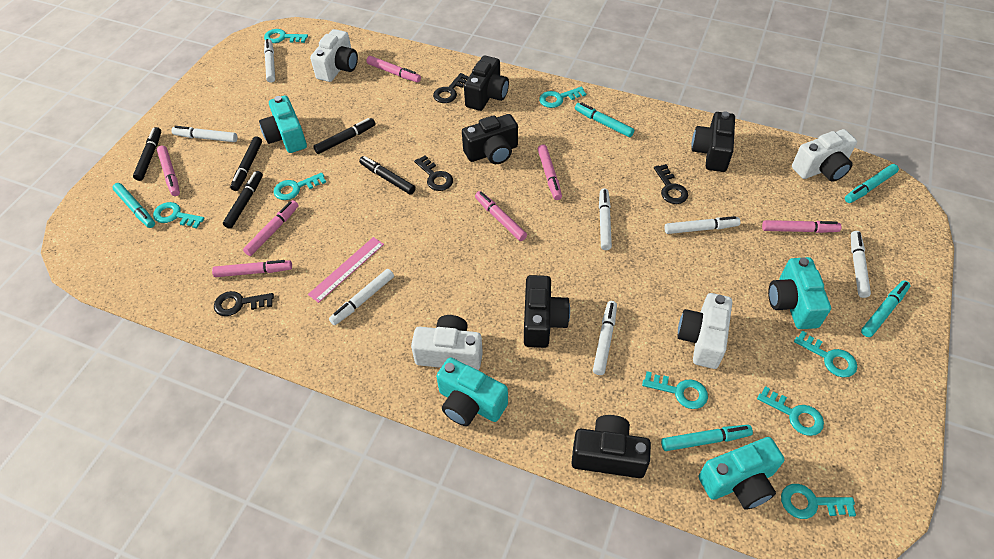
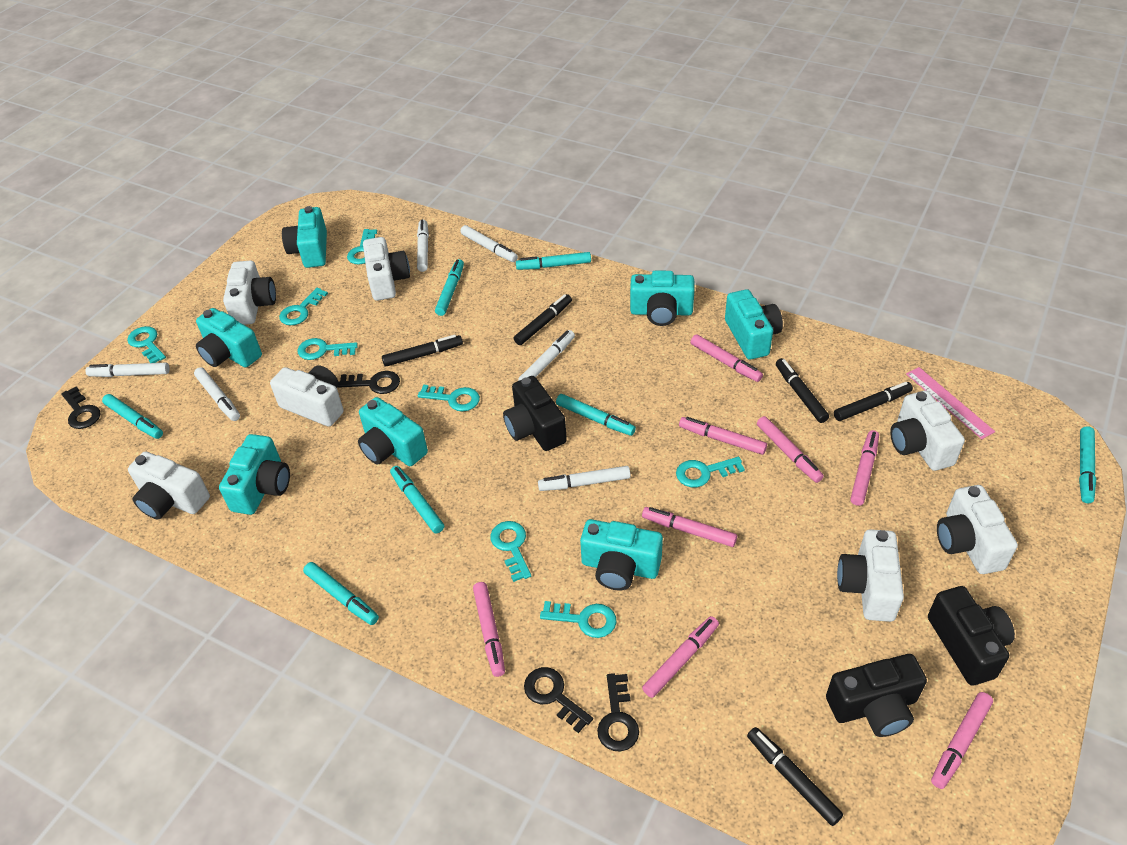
black camera: [462,114,518,164] [464,56,509,111] [524,275,570,348] [571,415,651,478] [691,111,735,172] = 5 -> [503,376,567,451] [826,654,927,737] [928,586,1015,686] = 3
pink marker: [157,146,180,196] [212,260,292,277] [243,200,299,256] [366,56,421,82] [475,191,527,241] [538,145,562,200] [762,220,842,233] = 7 -> [473,582,505,677] [642,507,737,547] [642,616,719,698] [679,417,767,455] [691,334,763,382] [757,416,824,483] [850,430,879,506] [931,692,993,789] = 8
turquoise camera: [259,96,307,153] [436,357,508,426] [699,437,785,510] [768,257,831,329] = 4 -> [196,308,262,368] [219,434,290,515] [282,206,327,268] [358,397,428,466] [580,519,663,590] [630,271,695,326] [725,289,783,360] = 7
turquoise marker: [112,183,155,228] [575,102,634,137] [661,425,753,451] [845,164,899,203] [861,280,910,337] = 5 -> [102,394,163,439] [303,562,379,625] [390,466,444,534] [435,259,464,316] [516,252,591,270] [556,394,636,436] [1079,426,1096,503] = 7
white camera: [310,29,358,82] [411,315,483,370] [677,293,732,369] [792,129,857,182] = 4 -> [128,452,210,519] [223,261,276,325] [270,365,344,427] [363,237,410,301] [837,529,904,622] [890,391,965,471] [937,485,1018,574] = 7
white marker: [171,126,238,142] [264,39,275,83] [329,269,394,325] [593,301,617,375] [599,188,612,250] [665,216,740,234] [851,231,871,298] = 7 -> [86,363,170,377] [194,367,240,421] [417,220,429,272] [460,225,518,262] [518,330,575,381] [538,466,631,491] = 6

